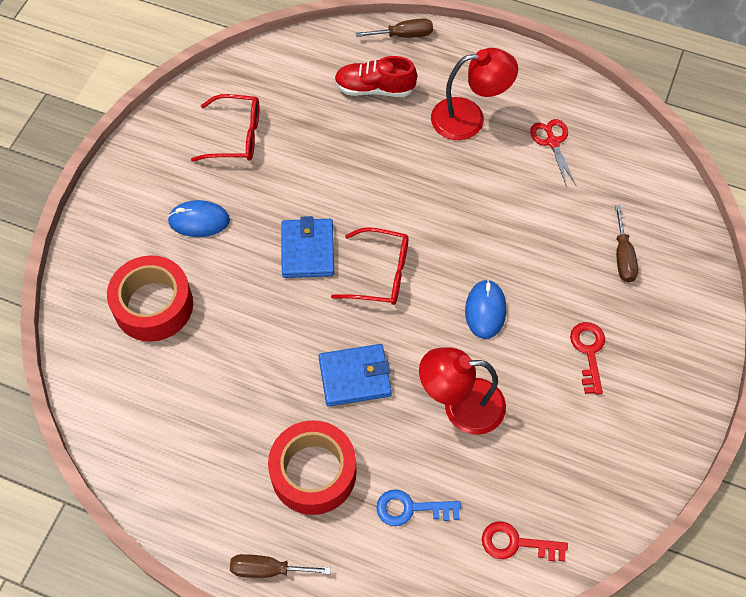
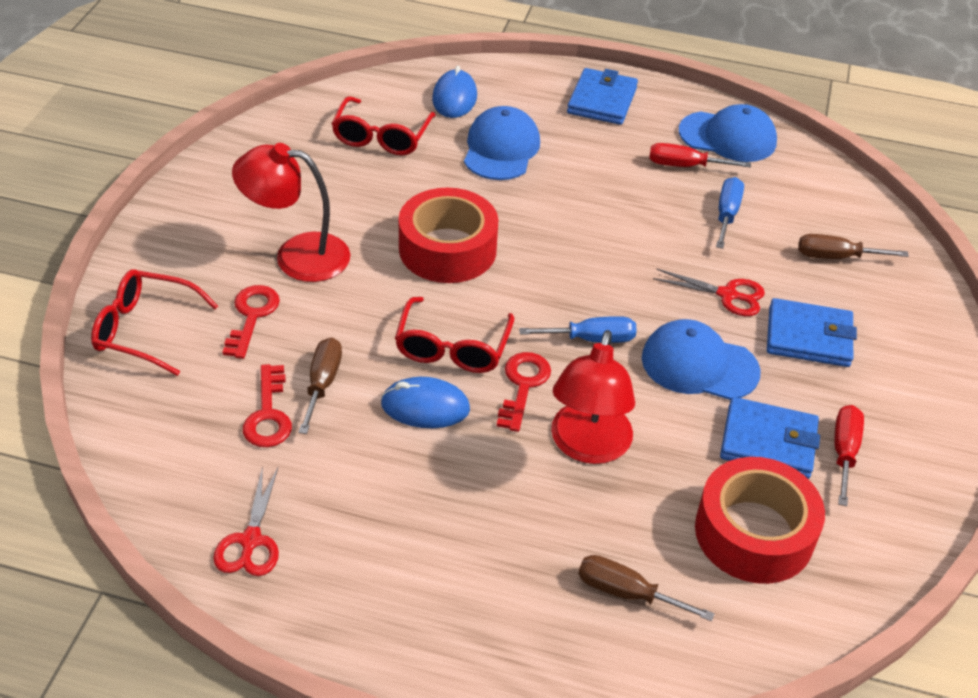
blue cap: none = 0 -> [464,106,540,180] [642,319,761,400] [679,104,777,162] = 3
blue key: [376,489,461,526] = 1 -> none = 0
blue screwdriver: none = 0 -> [519,316,637,343] [716,177,744,249] = 2
blue wallet: [281,216,334,278] [319,344,392,406] = 2 -> [567,68,638,125] [720,397,820,479] [767,298,857,367] = 3
red glasses: [191,94,259,162] [331,227,409,305] = 2 -> [91,269,218,376] [332,96,436,155] [395,297,514,373] = 3
red key: [482,521,568,562] [570,322,605,395] = 2 -> [222,285,280,359] [243,364,292,447] [497,352,551,432] = 3
red scissors: [530,119,576,187] = 1 -> [213,466,279,576] [653,269,765,316] = 2
red screwdriver: none = 0 -> [649,143,751,167] [834,405,864,506] = 2
red shoe: [334,56,417,97] = 1 -> none = 0

